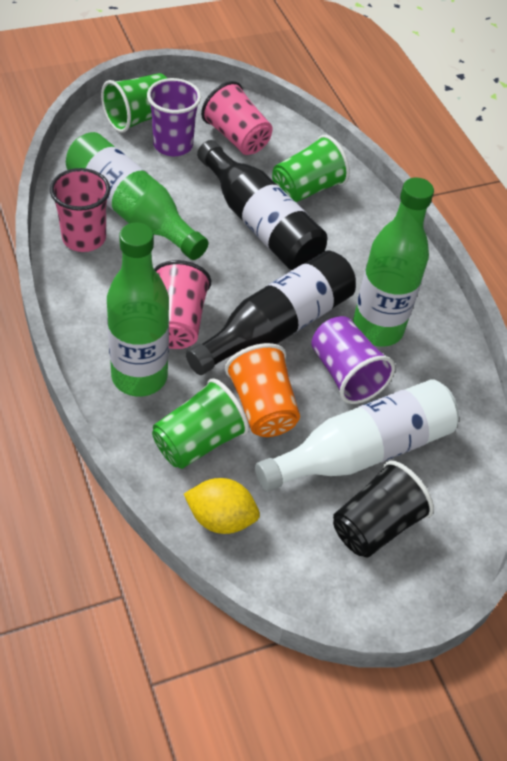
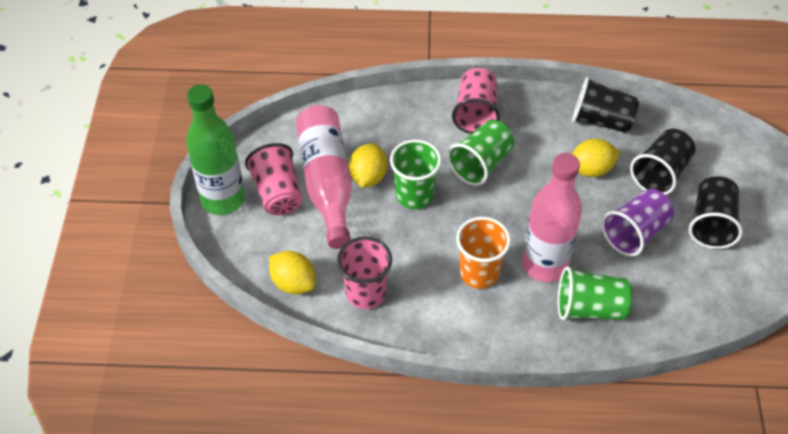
black bottle: [186,251,356,375] [197,140,327,270] = 2 -> none = 0
black cup: [333,461,434,558] = 1 -> [572,77,639,133] [630,129,696,195] [689,176,743,249] = 3
green bottle: [66,132,208,260] [107,222,169,397] [353,177,434,347] = 3 -> [186,85,245,215] = 1
pink bottle: none = 0 -> [296,105,352,249] [522,153,582,282] = 2
purple cup: [147,78,201,156] [311,316,395,404] = 2 -> [601,189,674,257] = 1
white bottle: [255,379,459,492] = 1 -> none = 0
yellow lemon: [184,478,260,534] = 1 -> [269,251,316,294] [349,143,387,188] [572,139,619,177] = 3

